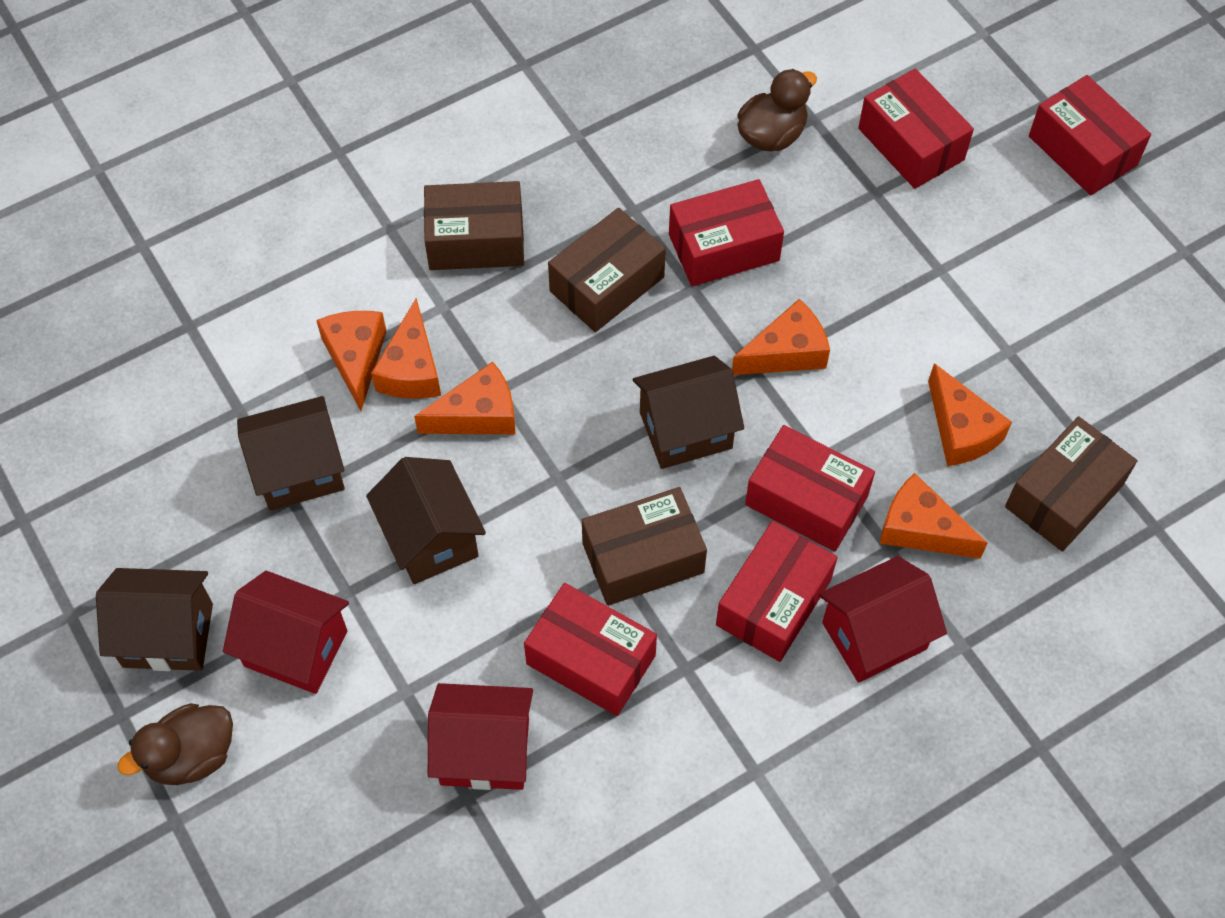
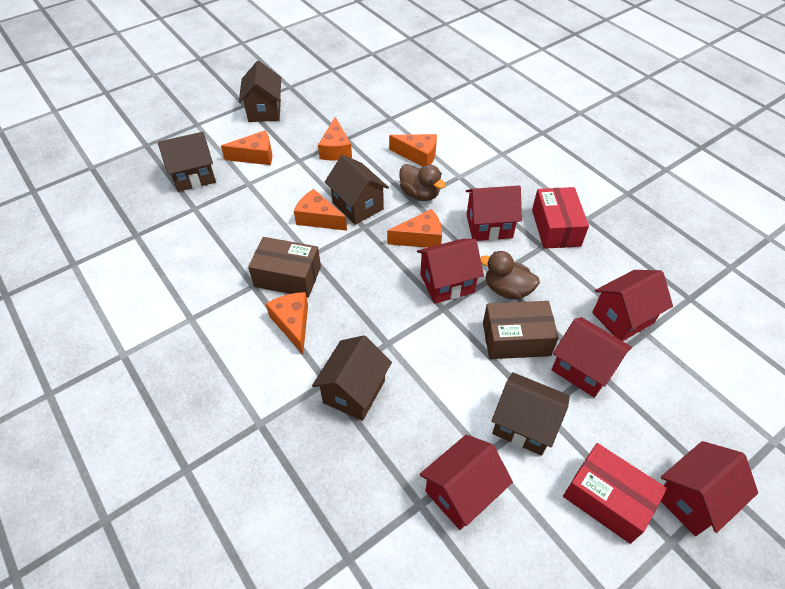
brown box: [424,181,524,270] [548,208,666,332] [582,487,707,606] [1005,416,1137,552] = 4 -> [248,237,321,297] [483,301,559,359] = 2
brown house: [96,568,213,671] [237,396,345,511] [366,457,486,584] [633,356,744,469] = 4 -> [158,132,216,192] [239,61,281,122] [312,335,392,421] [325,155,389,225] [492,372,570,456] = 5
red box: [524,583,657,716] [669,179,784,286] [716,521,838,662] [745,425,875,552] [858,68,974,189] [1029,75,1151,196] = 6 -> [532,187,589,249] [563,443,667,544] = 2
red house: [223,571,349,694] [428,683,533,790] [819,556,947,683] = 3 -> [417,239,484,304] [420,435,513,530] [466,185,522,241] [552,317,632,398] [592,270,673,341] [661,441,758,536] = 6

